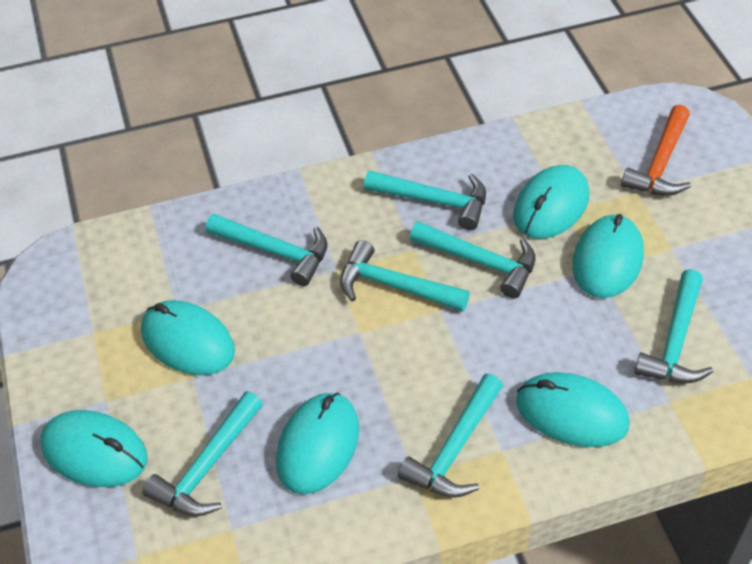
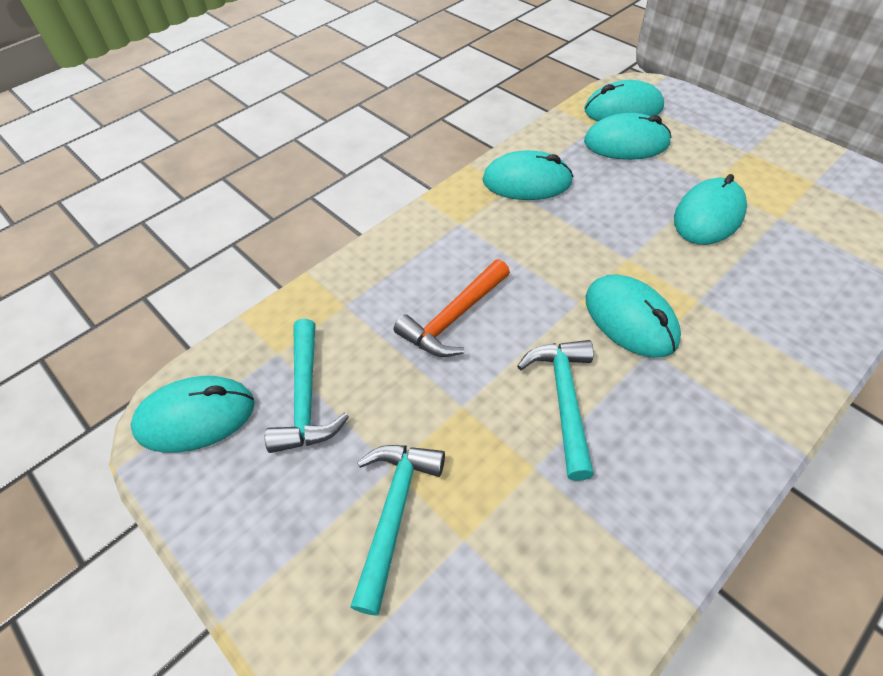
turquoise hammer: [142,391,263,517] [206,214,328,286] [340,240,470,312] [364,170,486,230] [398,374,503,498] [410,222,535,299] [634,269,713,383] = 7 -> [265,319,349,453] [350,445,445,616] [517,340,594,481] = 3

